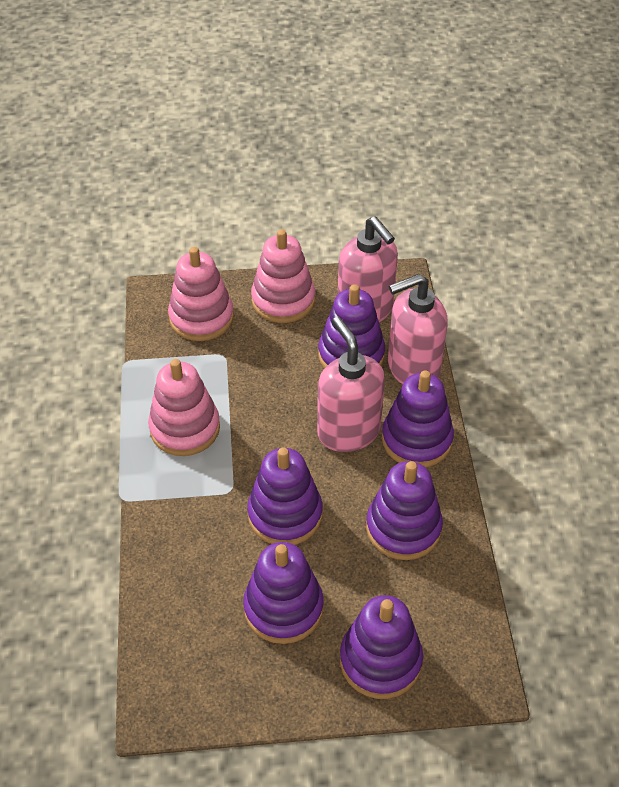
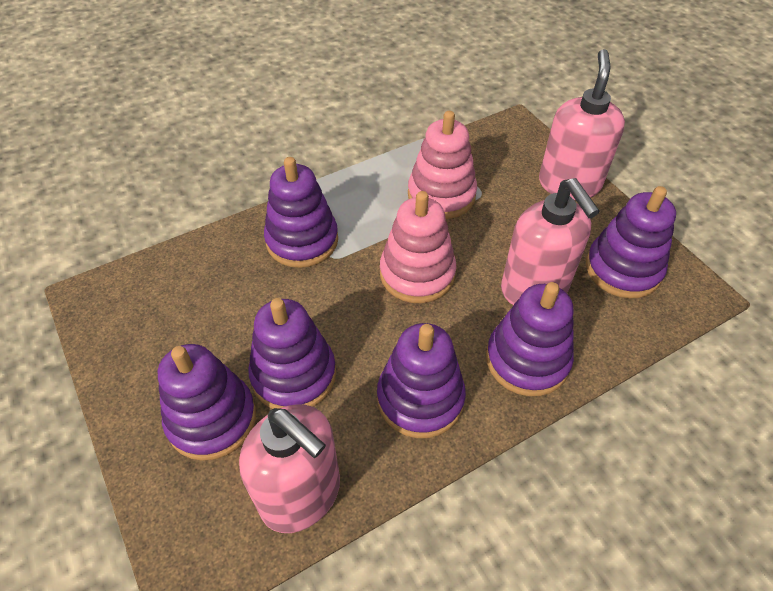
pink stacking toy: [148,359,220,456] [168,247,234,341] [251,229,315,323] = 3 -> [380,191,457,303] [408,111,477,219] = 2

